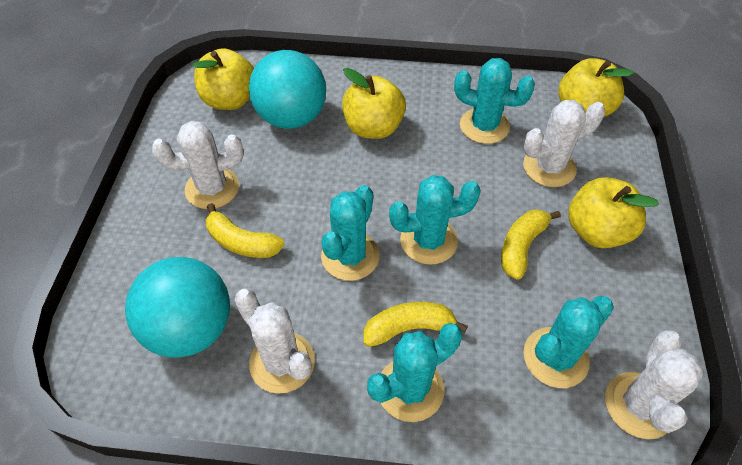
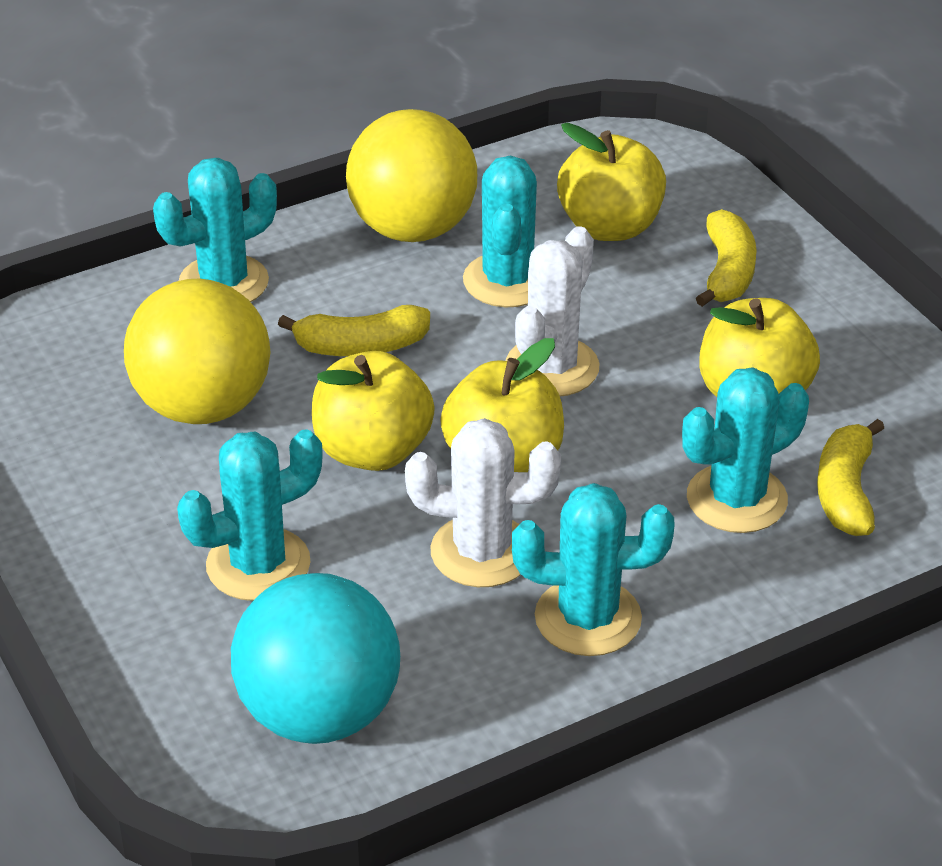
turquoise ball: [125,257,230,357] [249,50,326,129] = 2 -> [231,573,400,744] = 1
white cactus: [152,121,244,209] [235,288,315,394] [523,100,605,187] [605,330,703,439] = 4 -> [405,418,561,587] [506,226,599,396] = 2
yellow ball: none = 0 -> [124,278,271,424] [346,109,477,242] = 2

